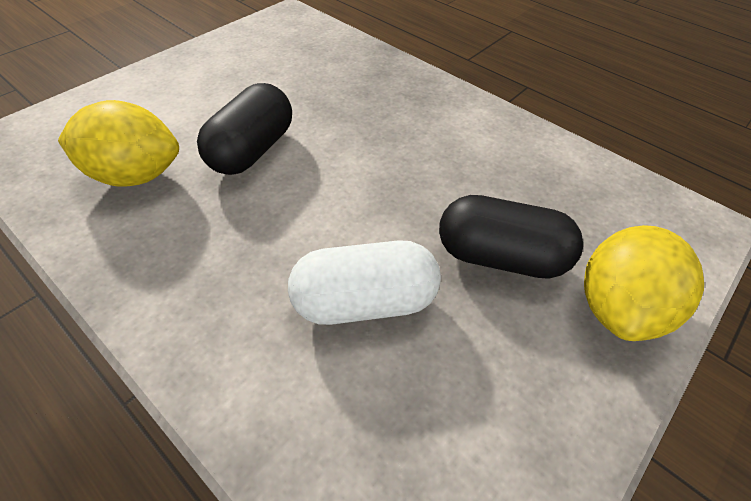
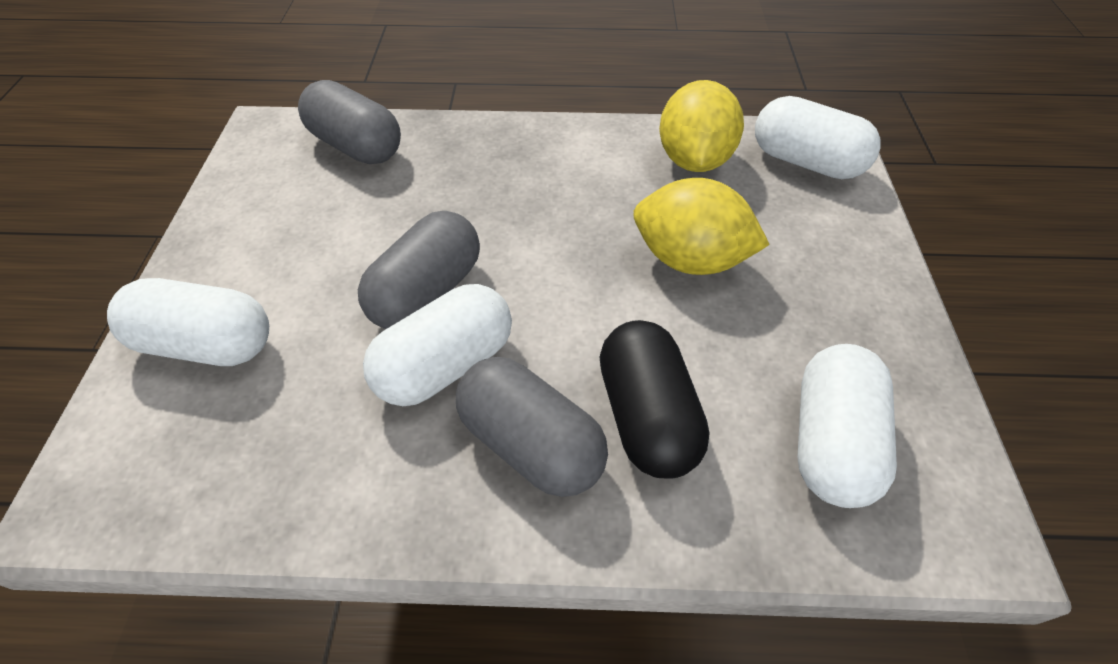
black capsule: [197,83,292,175] [439,195,583,279] = 2 -> [600,320,709,479] = 1
grey capsule: none = 0 -> [298,80,401,164] [358,211,480,329] [456,357,608,497] = 3
white capsule: [288,240,441,325] = 1 -> [107,278,269,366] [363,284,512,406] [755,96,881,179] [798,344,897,508] = 4

